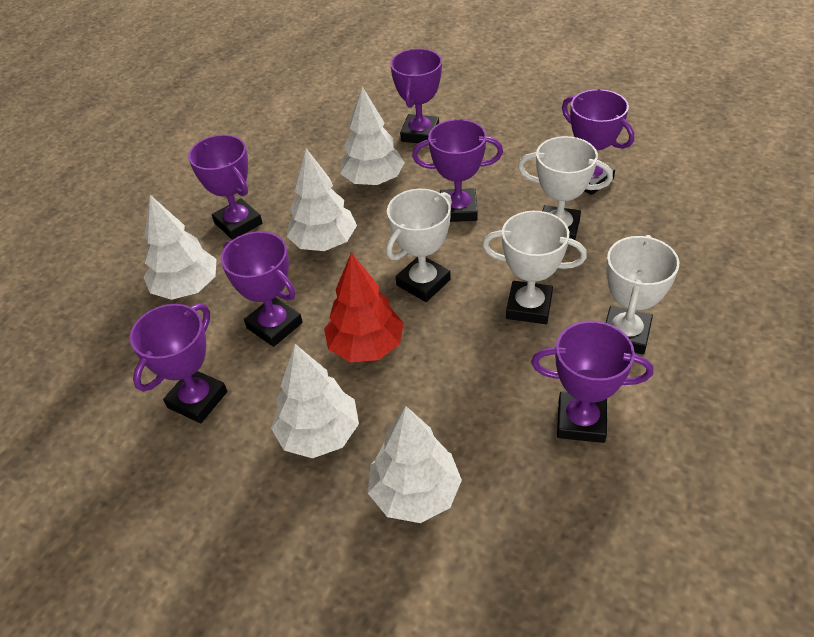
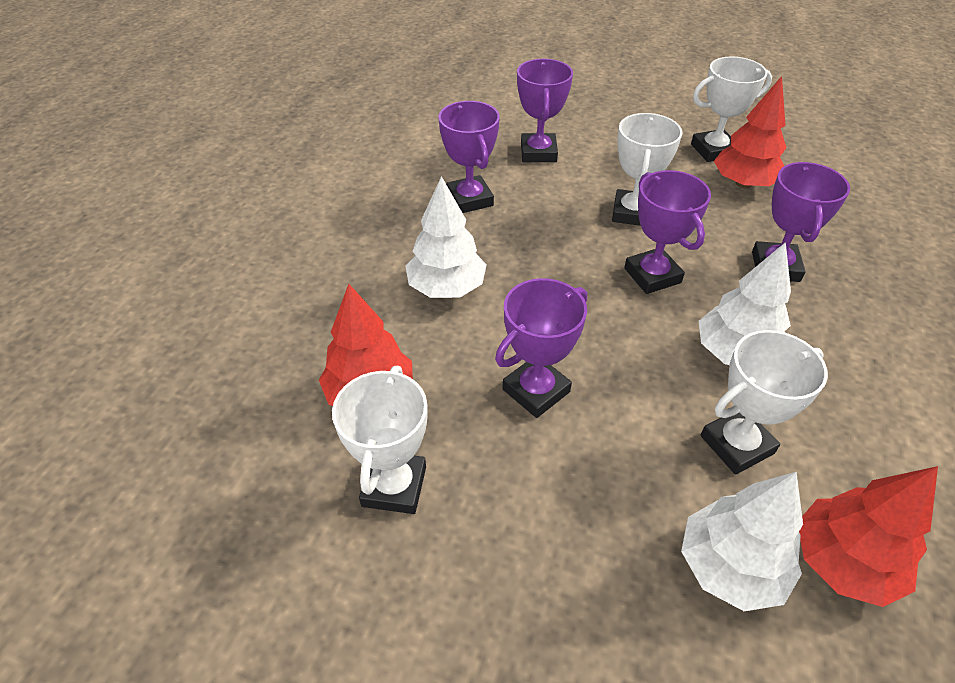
purple trophy: [130,303,227,423] [188,135,262,240] [221,231,303,347] [390,49,442,143] [412,119,503,222] [531,321,653,443] [562,89,634,195] = 7 -> [439,101,500,213] [495,278,587,418] [517,59,573,162] [624,170,711,294] [752,162,850,282] = 5
red tree: [324,252,404,362] = 1 -> [319,284,413,406] [714,76,786,188] [799,466,938,607] = 3
white tree: [144,195,217,300] [271,344,359,458] [287,148,357,251] [340,86,405,185] [368,406,462,523] = 5 -> [405,176,487,298] [681,472,803,611] [699,242,791,365] = 3

